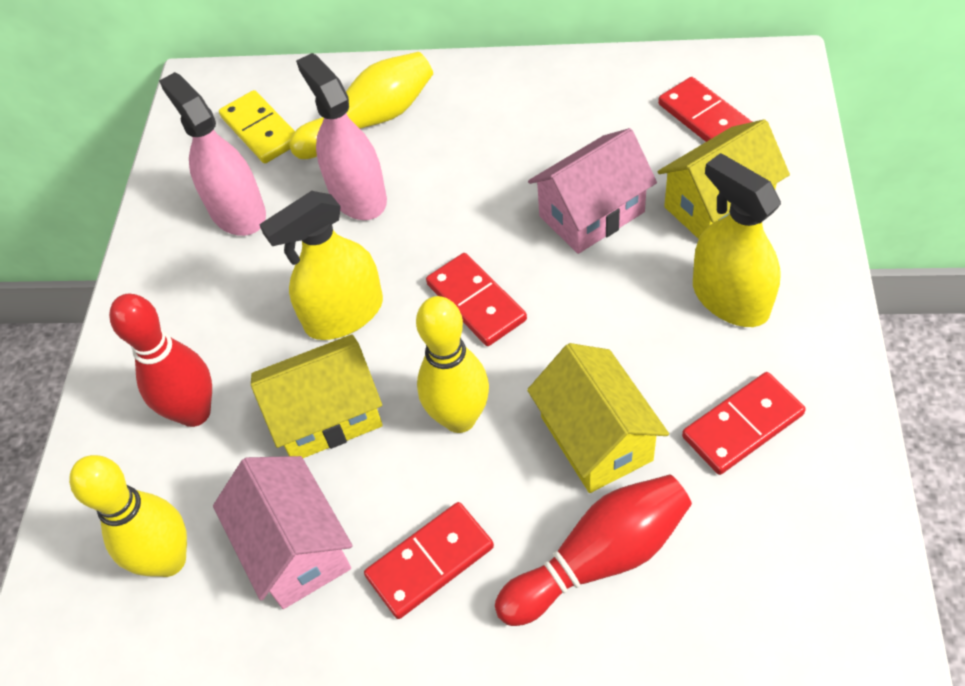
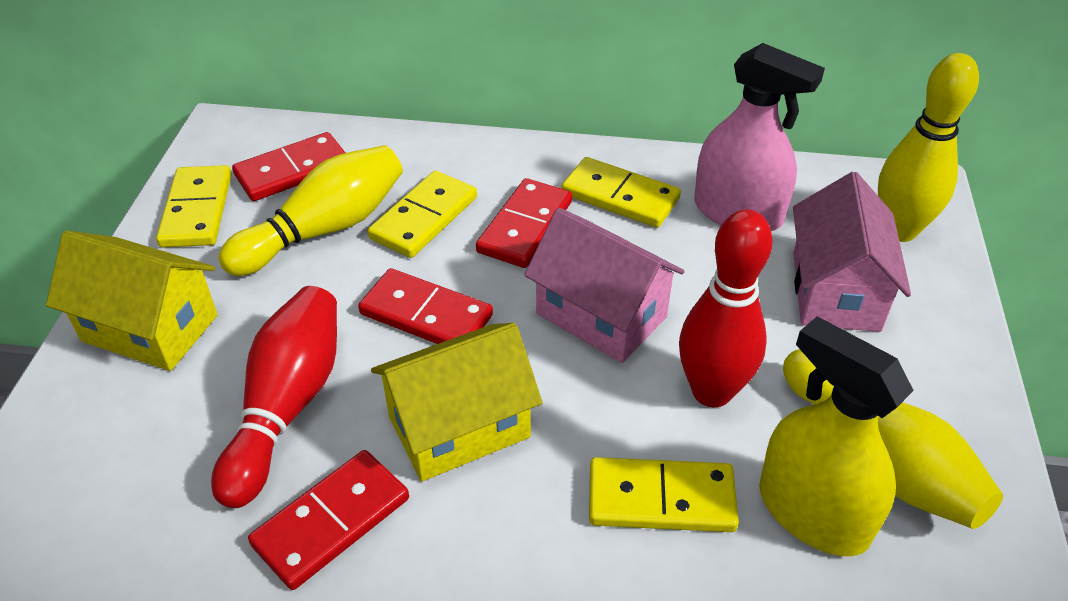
pink spray bottle: [159,72,266,236] [296,53,387,220] = 2 -> [694,43,825,231] = 1
yellow domino: [219,90,295,163] = 1 -> [156,165,231,247] [368,171,477,258] [561,157,681,228] [589,457,739,532] = 4
yellow house: [251,334,383,458] [527,343,669,493] [658,119,790,239] = 3 -> [46,230,218,371] [371,323,543,481] = 2
yellow spray bottle: [260,191,383,340] [693,153,781,327] = 2 -> [759,316,914,556] = 1

